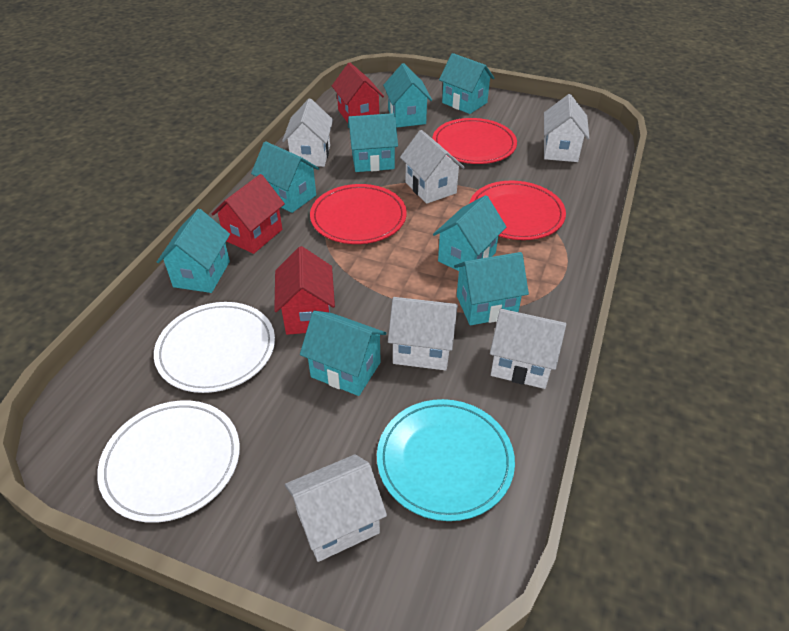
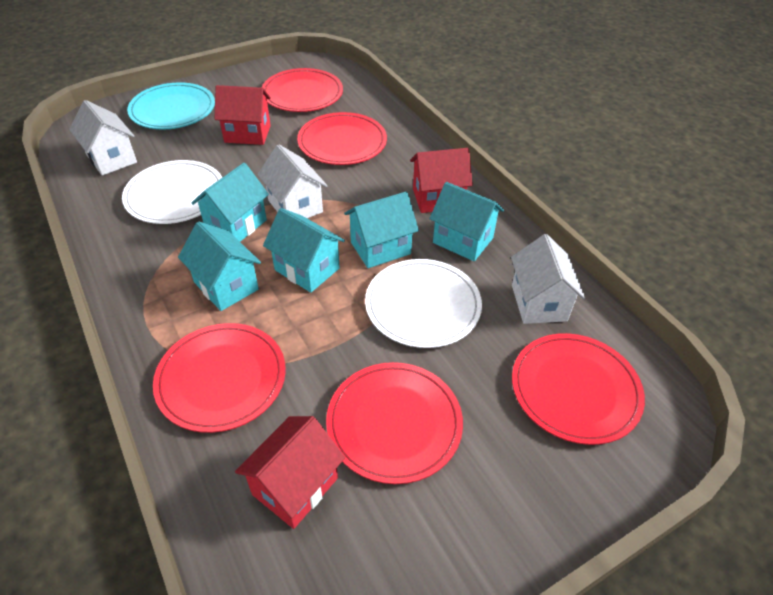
red plate: [310,184,407,244] [432,118,517,164] [469,181,566,240] = 3 -> [153,323,286,433] [261,68,343,112] [297,112,387,165] [326,362,463,484] [512,333,645,445] = 5
turquoise house: [157,209,230,293] [251,141,319,213] [300,310,386,396] [348,113,398,172] [383,63,432,128] [433,195,506,271] [439,53,494,114] [454,252,529,325] = 8 -> [178,222,261,311] [192,163,269,242] [263,208,345,293] [344,192,419,268] [429,182,504,261] = 5
white house: [282,98,333,167] [285,454,387,562] [388,297,458,370] [400,130,465,204] [490,309,566,389] [544,94,589,162] = 6 -> [69,100,137,176] [258,144,327,218] [511,234,585,324] = 3

